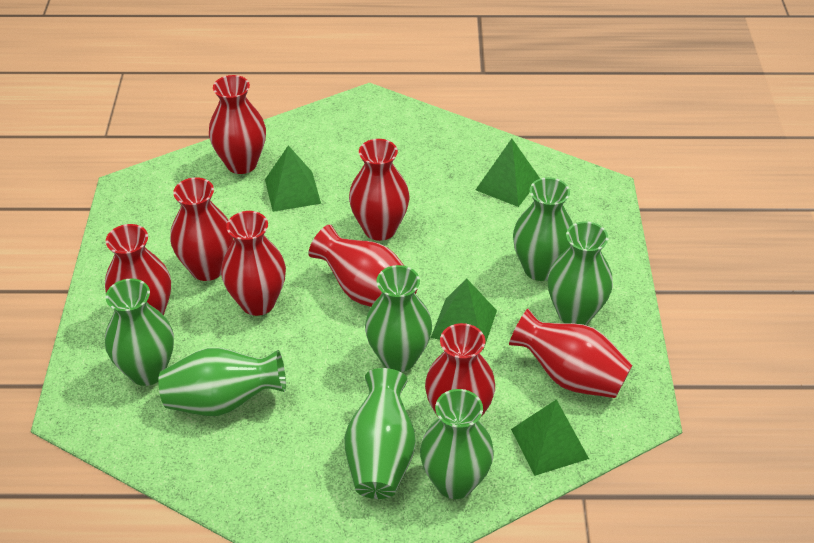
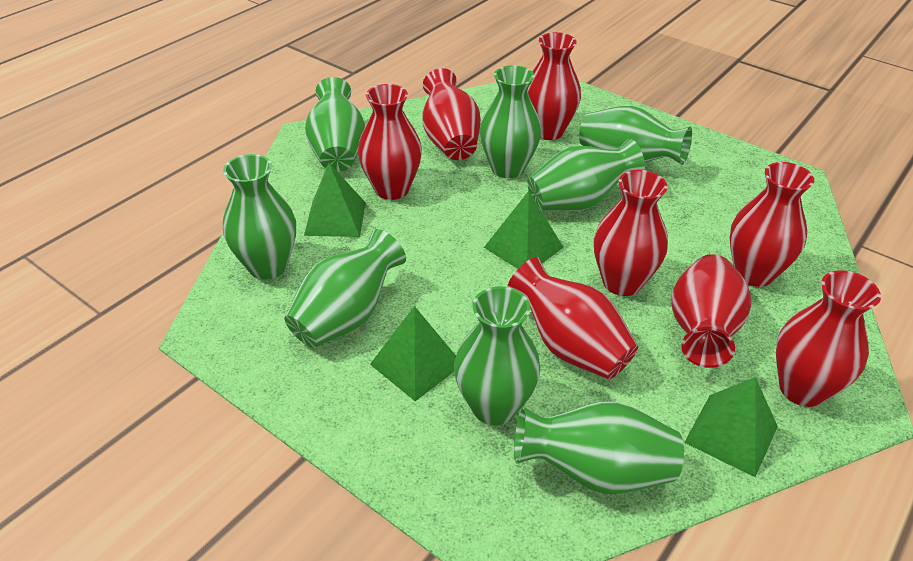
green vase: [105,278,174,386] [158,348,286,416] [344,368,416,499] [365,265,432,372] [420,389,494,499] [513,177,573,281] [548,221,613,325] = 7 -> [223,154,296,280] [284,229,406,348] [305,77,365,172] [454,287,540,425] [480,65,541,178] [514,401,684,494] [528,139,645,211] [579,106,692,165] = 8

